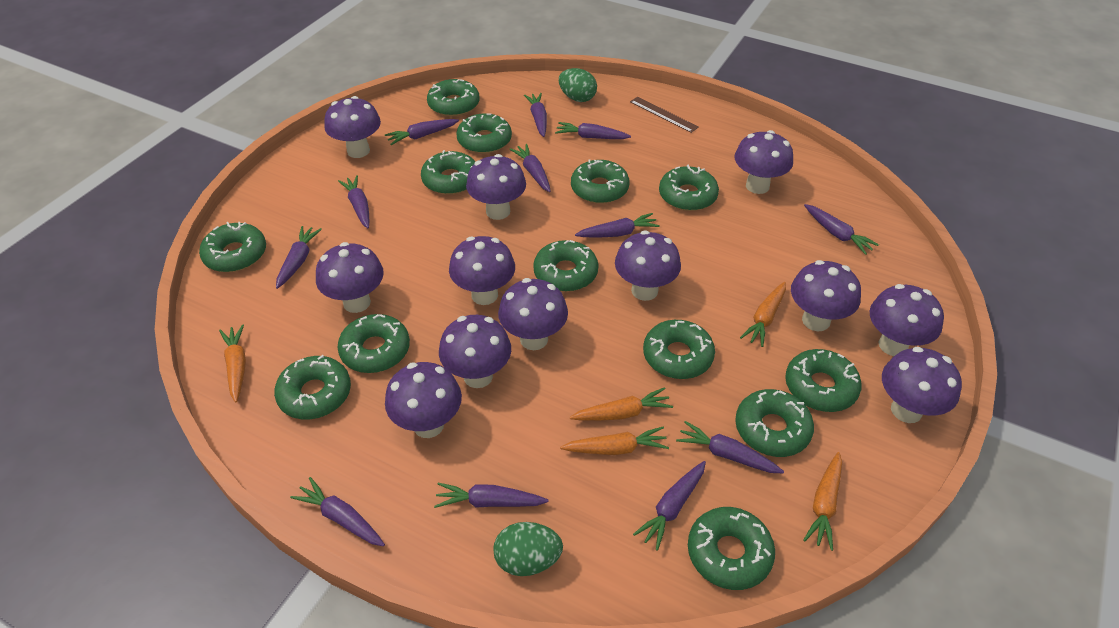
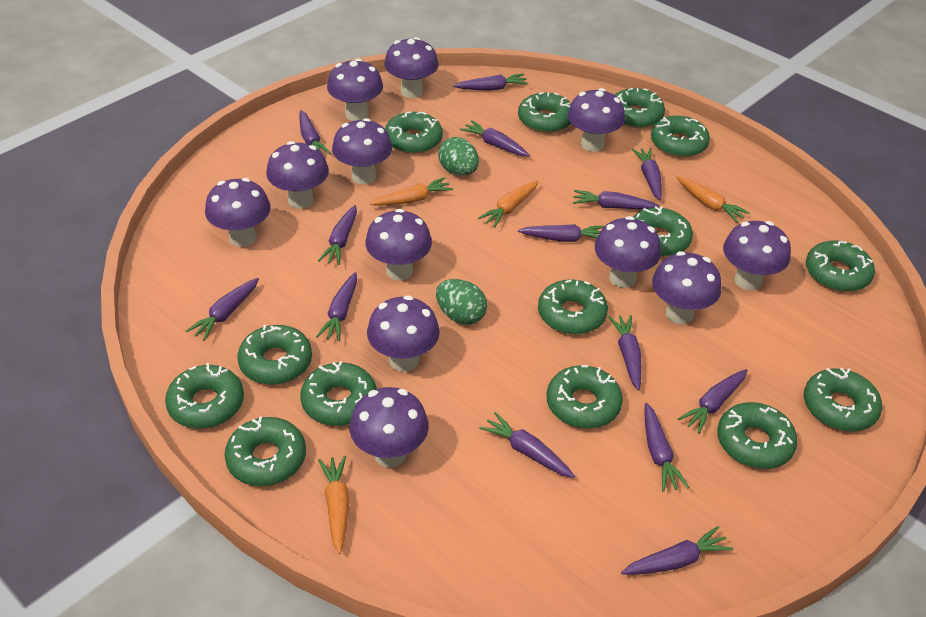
brown ruler: [630,96,699,133] = 1 -> none = 0
green donut: [199,222,266,272] [274,355,351,419] [338,314,410,373] [421,150,475,195] [427,79,480,116] [456,113,512,154] [533,240,598,292] [571,159,629,204] [643,320,715,379] [659,164,719,211] [688,507,775,590] [735,389,814,457] [785,349,862,412] = 13 -> [165,363,244,429] [225,417,306,486] [238,325,312,385] [300,361,377,426] [385,111,443,154] [518,92,571,133] [538,279,608,335] [547,365,623,429] [615,88,665,128] [633,206,693,257] [651,116,710,157] [717,402,797,469] [804,368,882,432] [806,240,875,292] = 14
orange carrot: [219,324,246,402] [560,426,669,455] [569,387,673,421] [740,282,786,347] [803,452,842,551] = 5 -> [318,456,349,554] [369,177,453,206] [478,180,539,228] [676,176,750,223] = 4
purple carrot: [276,226,322,289] [290,477,385,546] [338,175,370,228] [385,119,459,145] [434,483,549,508] [510,144,551,192] [524,93,547,137] [555,122,631,139] [575,213,660,237] [633,461,706,551] [676,421,784,473] [804,204,879,255] = 12 -> [186,278,259,341] [299,110,331,154] [316,272,357,341] [318,205,357,265] [453,74,529,91] [460,120,530,157] [480,412,575,478] [518,224,604,242] [573,190,660,209] [608,315,642,390] [621,526,733,575] [632,148,662,200] [644,403,689,492] [678,369,747,434] = 14

